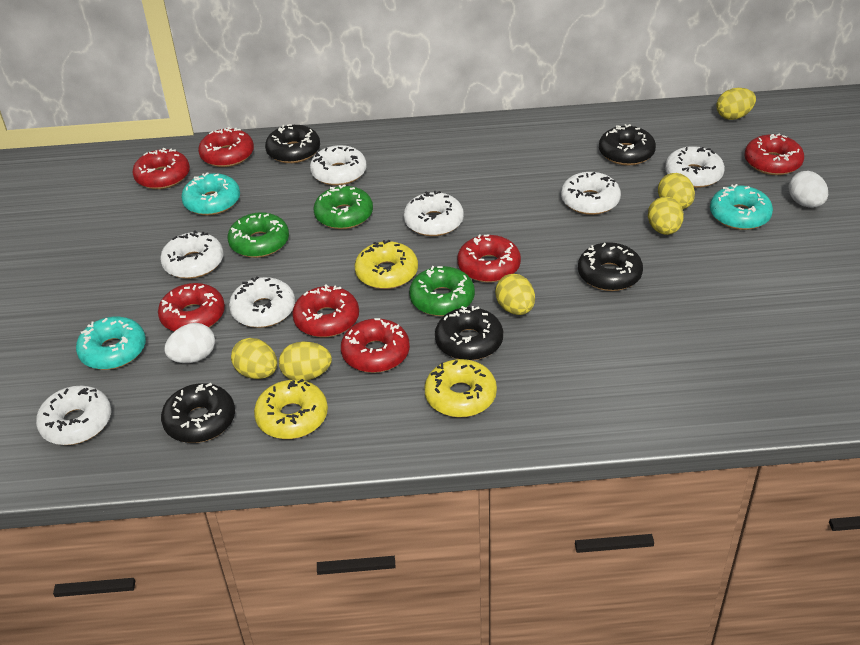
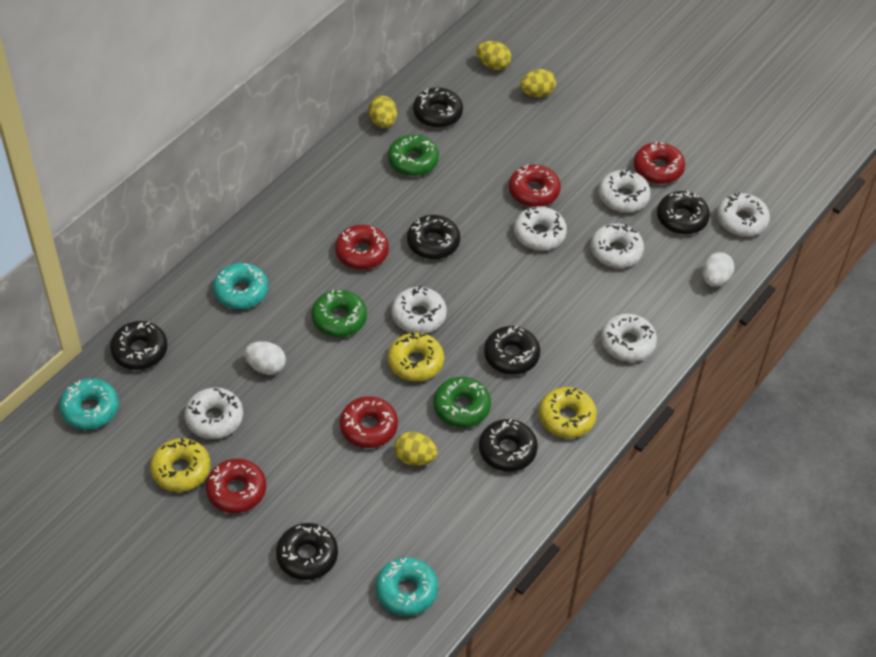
black donut: [161,383,235,443] [265,124,320,163] [435,306,503,360] [578,242,643,291] [599,124,656,165] = 5 -> [110,321,167,370] [276,523,338,580] [407,215,460,259] [413,88,463,128] [479,419,538,472] [484,326,540,375] [657,191,710,235] = 7
red donut: [132,148,190,189] [158,283,225,332] [198,127,254,167] [292,284,359,337] [341,318,410,373] [457,234,521,283] [744,133,804,175] = 7 -> [206,459,266,513] [335,225,389,270] [340,396,398,448] [509,164,561,207] [634,141,685,184] = 5
yellow egg: [231,338,277,379] [279,341,332,381] [495,274,535,315] [648,196,684,235] [658,173,695,209] [716,88,756,120] = 6 -> [369,96,397,128] [394,432,438,466] [476,41,511,70] [520,69,556,97] = 4

